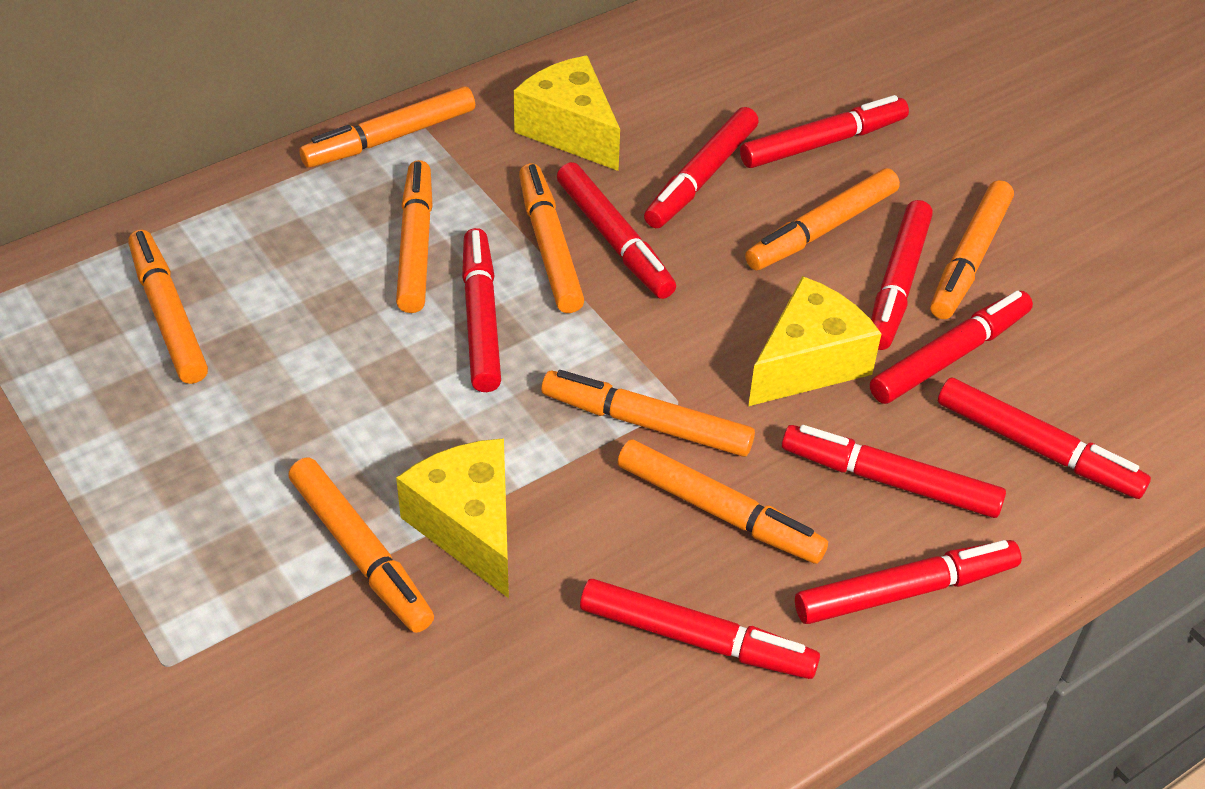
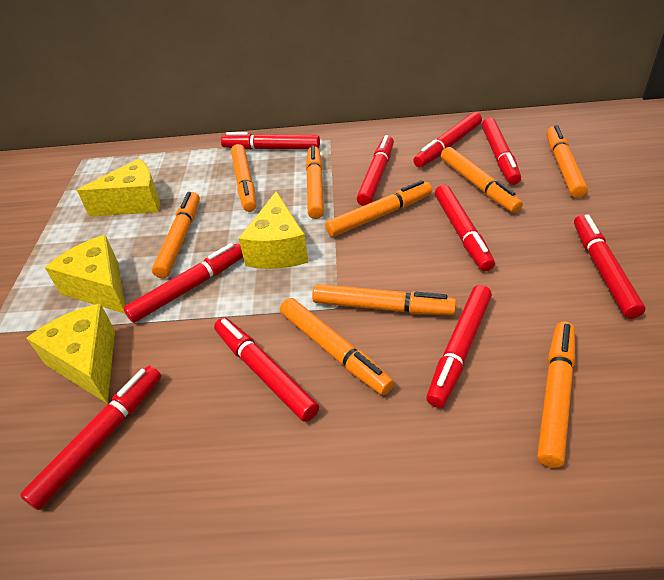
yellow cheese: [396,438,509,598] [514,56,620,171] [748,276,881,406] = 3 -> [27,303,115,404] [45,235,125,314] [77,159,160,217] [239,191,308,269] = 4

